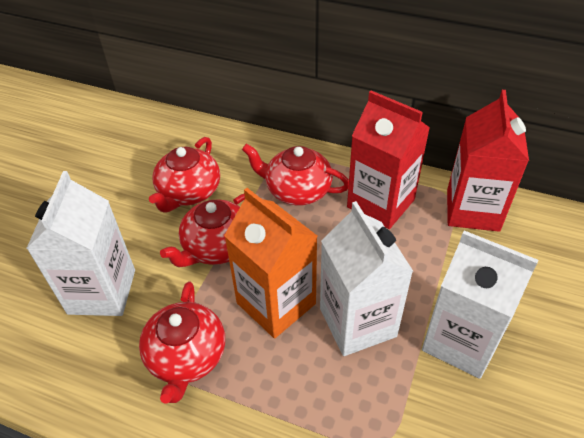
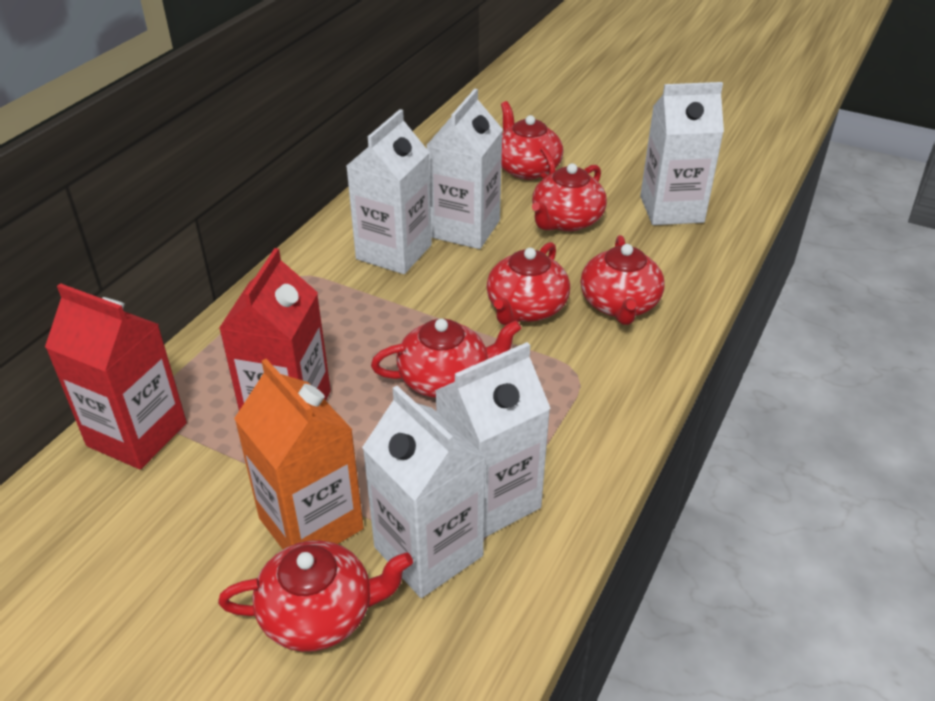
red teapot: [139,282,225,403] [149,137,220,213] [160,194,245,267] [242,144,349,206] = 4 -> [218,540,413,652] [371,319,522,398] [486,242,570,325] [501,101,563,180] [532,163,607,232] [581,235,665,325] = 6
white carton: [26,171,135,316] [320,201,413,356] [422,230,538,379] = 3 -> [347,109,432,274] [362,386,486,598] [426,89,503,249] [435,342,551,538] [640,82,724,225] = 5

